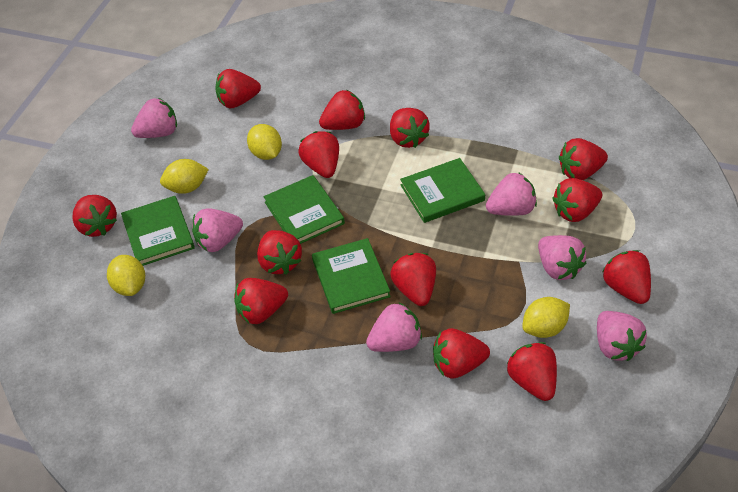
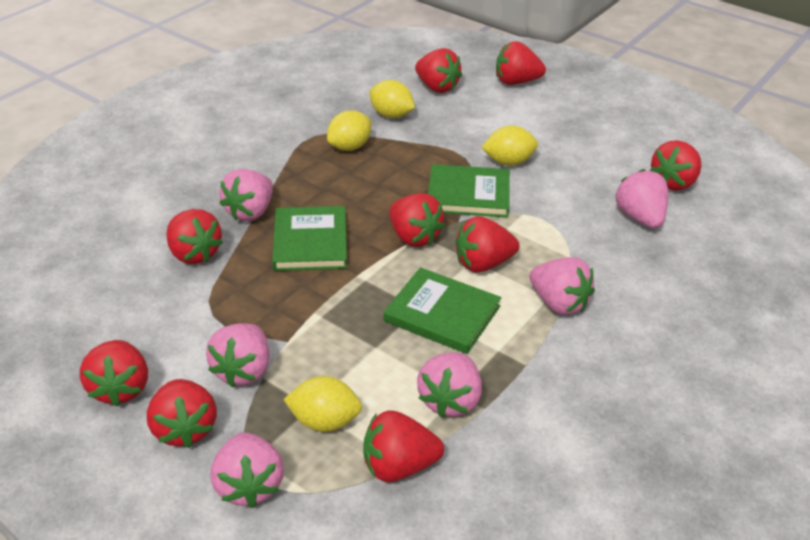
green book: [121,196,195,266] [264,175,345,244] [312,238,391,314] [400,158,485,223] = 4 -> [272,206,347,271] [384,267,501,354] [428,164,510,217] = 3
red strawberry: [72,195,117,237] [215,69,261,108] [234,278,288,324] [257,230,302,275] [298,131,339,178] [319,90,365,130] [390,108,430,148] [390,253,436,306] [433,328,490,379] [507,342,557,401] [552,178,602,222] [559,138,608,180] [602,250,651,304] = 13 -> [80,340,148,406] [147,379,217,448] [166,209,223,264] [363,410,444,482] [389,193,445,247] [415,48,462,93] [456,216,519,272] [496,41,546,85] [650,140,701,191] = 9

